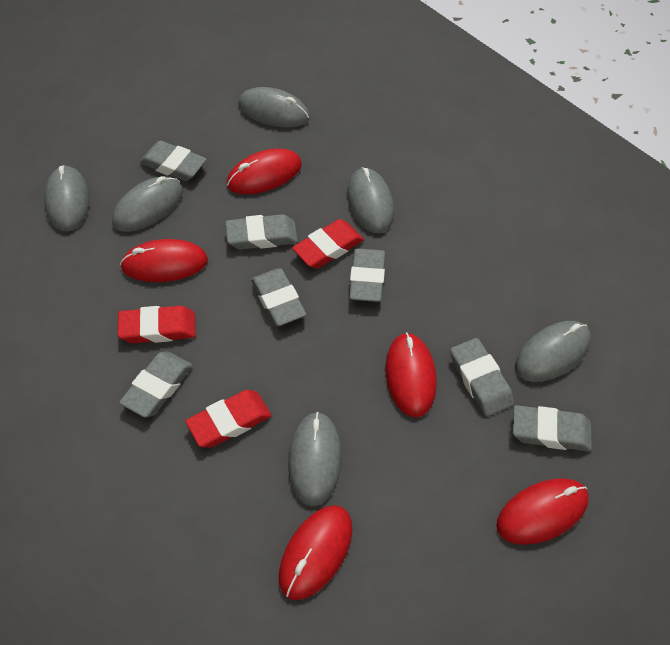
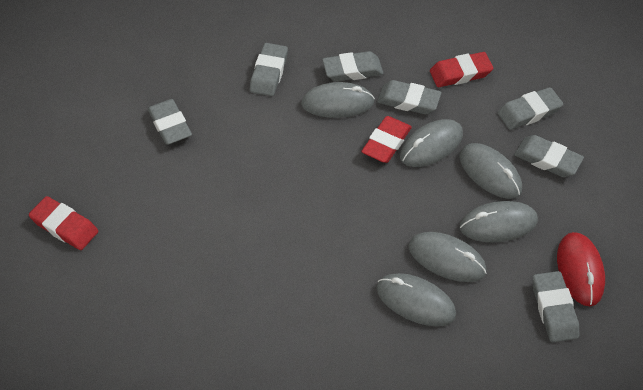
red mouse: [120,239,208,282] [227,149,302,194] [279,505,353,600] [385,332,437,417] [496,478,589,545] = 5 -> [557,232,605,306] = 1

